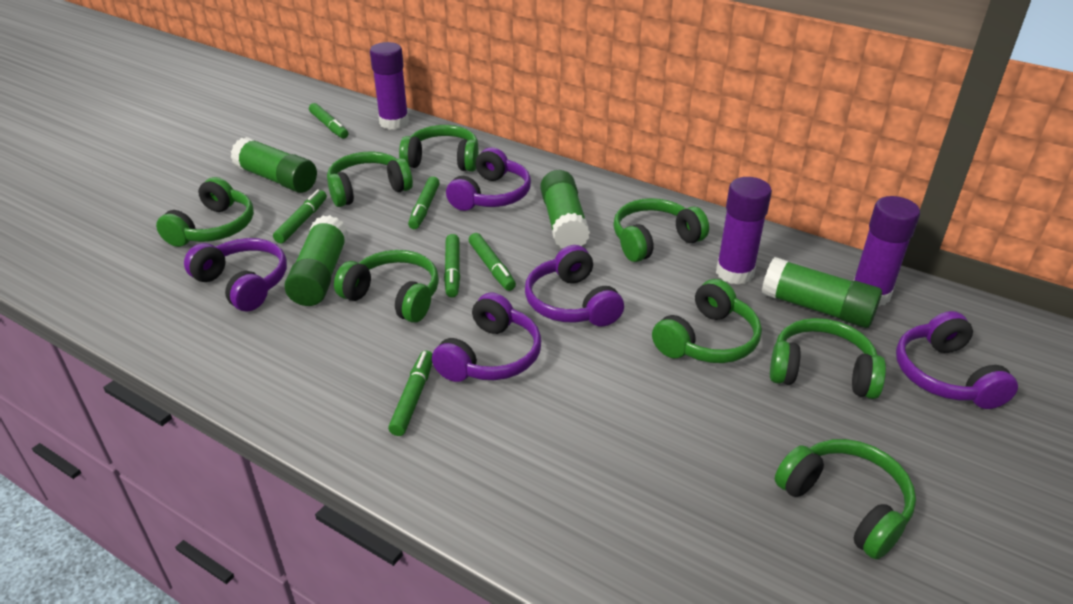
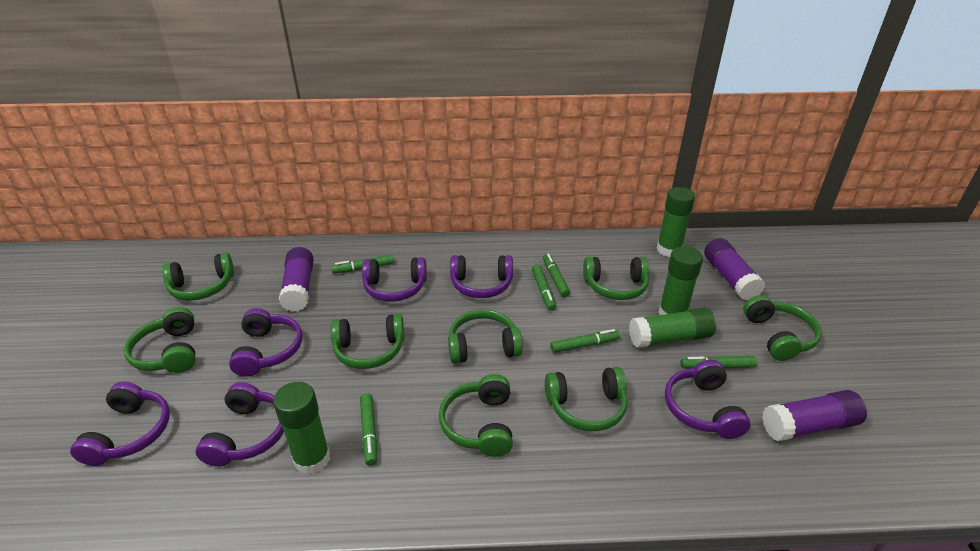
purple headphones: [184,238,287,312] [432,292,541,382] [446,147,531,211] [525,245,624,327] [896,311,1018,409] = 5 -> [70,382,170,466] [196,382,284,467] [229,308,302,377] [362,257,427,302] [450,255,513,298] [665,360,751,439] = 6

